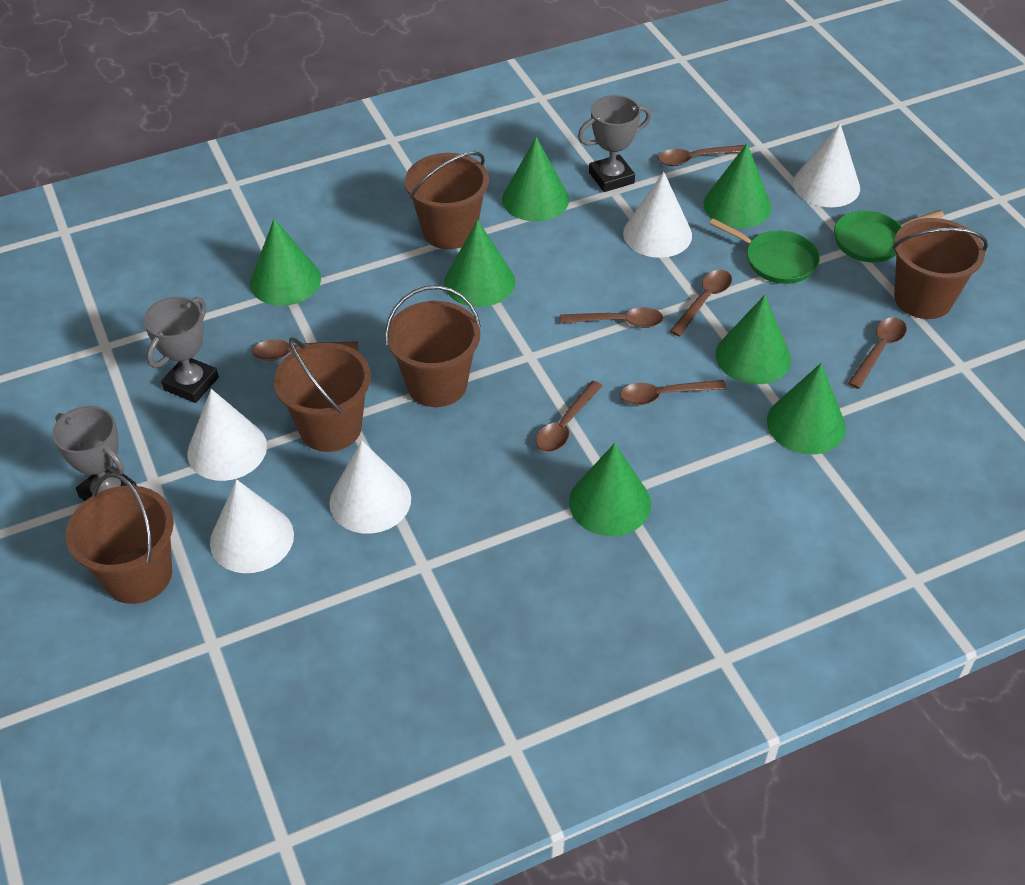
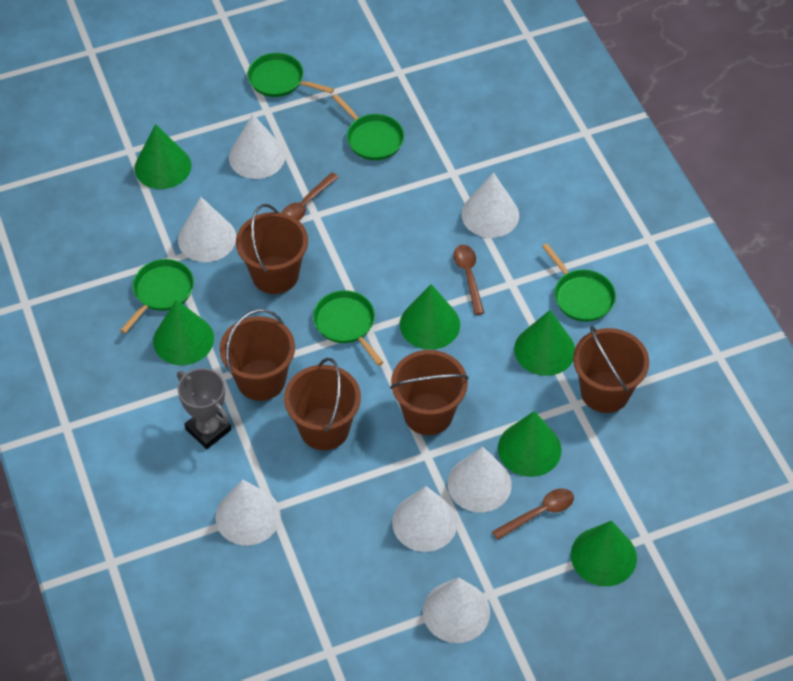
brown spoon: [252,339,358,361] [536,381,603,452] [560,307,663,328] [620,380,726,405] [658,145,744,166] [670,270,732,337] [848,317,907,389] = 7 -> [281,173,339,221] [453,245,484,315] [492,488,574,540] = 3
green cone: [250,219,321,306] [444,220,515,307] [502,137,569,222] [569,443,651,536] [703,144,771,228] [715,295,791,385] [767,363,846,454] = 7 -> [134,124,191,189] [153,300,214,365] [400,284,460,350] [498,411,562,477] [514,310,575,376] [571,521,637,586] = 6
green pan: [709,219,820,284] [834,210,944,263] = 2 -> [120,259,194,334] [247,53,334,97] [313,290,384,366] [332,94,404,160] [542,244,616,322] = 5
grey trophy: [52,406,137,501] [144,297,219,403] [578,95,651,192] = 3 -> [177,368,231,449] = 1
white cone: [187,389,267,481] [210,479,294,573] [329,441,411,534] [623,172,692,258] [793,124,860,207] = 5 -> [178,197,236,262] [215,480,281,545] [229,114,285,179] [392,486,458,552] [423,578,490,643] [447,447,512,512] [461,172,519,238] = 7

